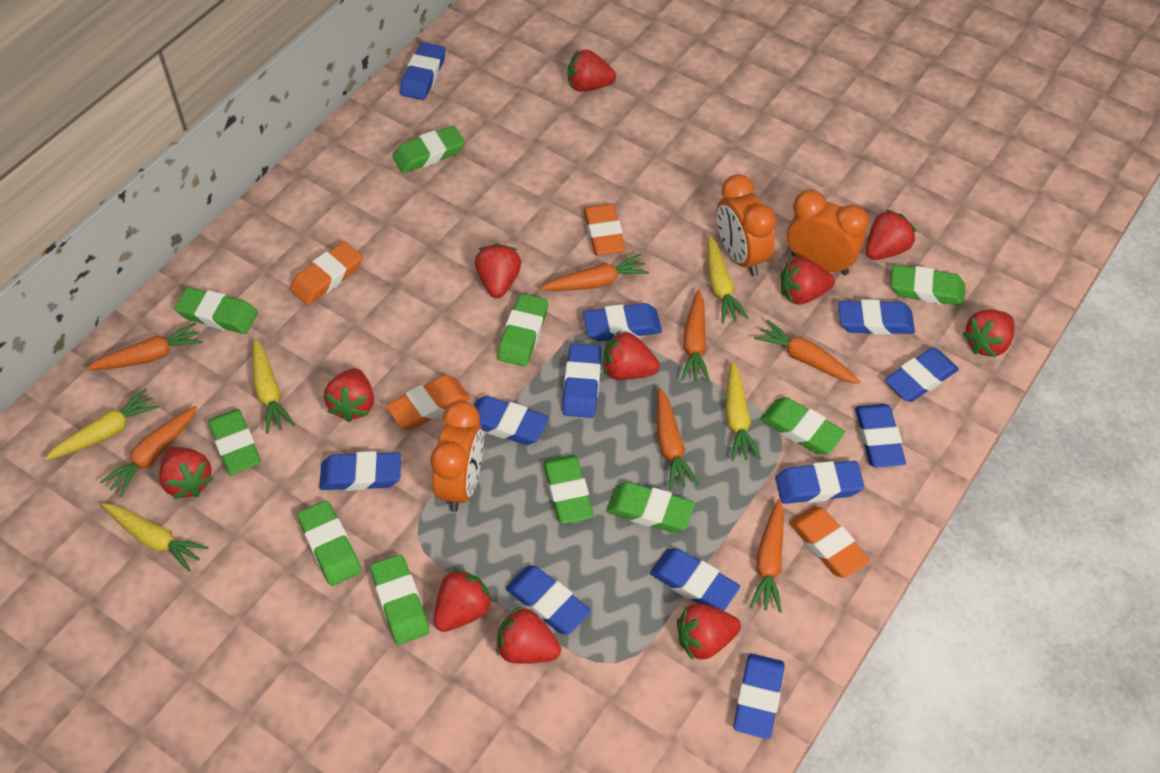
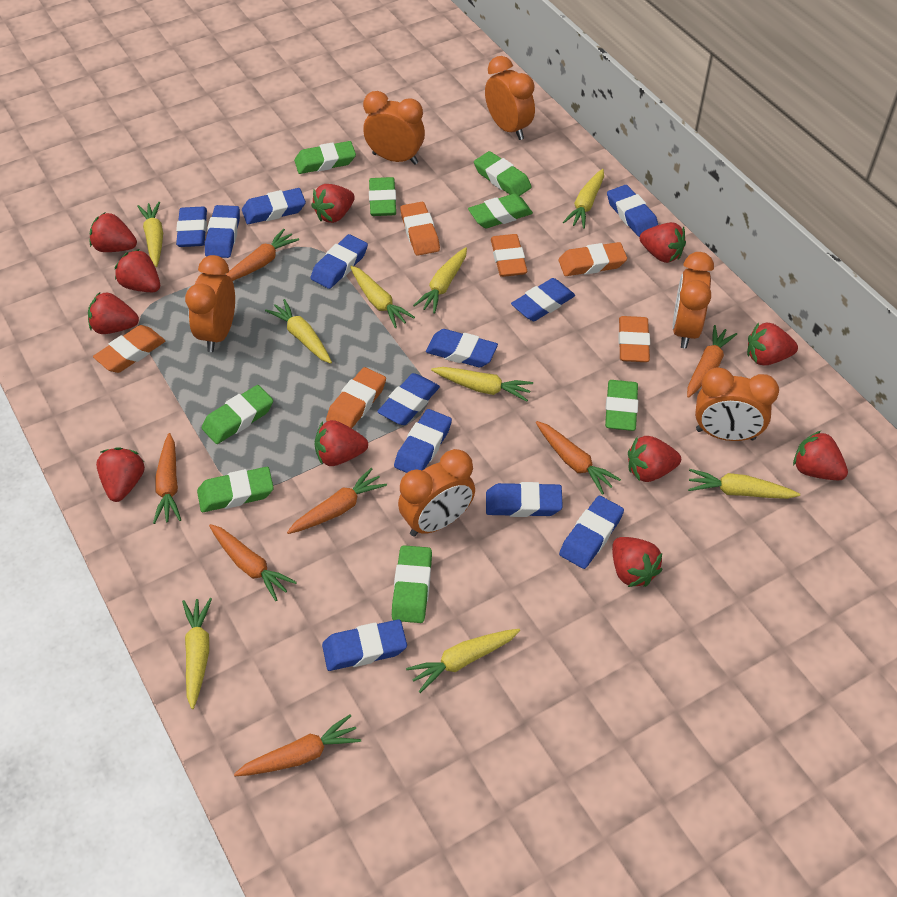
green eraser: [175,287,258,334] [208,409,261,475] [297,500,361,586] [370,554,429,645] [392,125,465,174] [497,294,548,367] [543,455,593,524] [606,482,695,533] [760,397,845,455] [891,265,965,306] = 10 -> [197,467,274,512] [202,385,273,444] [294,141,356,174] [369,177,396,216] [392,545,432,623] [468,194,533,228] [474,151,532,196] [605,380,638,431] = 8
orange clock: [431,400,484,512] [716,174,776,276] [787,190,869,275] = 3 -> [185,255,235,352] [363,91,425,165] [398,449,475,537] [485,56,535,140] [672,252,714,349] [695,367,779,441] = 6
orange eraser: [290,241,363,305] [386,375,470,430] [584,203,626,255] [789,506,870,578] = 4 -> [93,325,165,373] [326,367,386,428] [400,202,440,256] [491,234,527,277] [558,242,627,276] [618,316,650,362] = 6
yellow carrot: [45,388,159,460] [102,503,208,572] [253,339,295,434] [707,236,749,323] [725,362,761,461] = 5 -> [137,202,163,267] [182,598,212,709] [265,299,332,364] [350,266,415,328] [406,629,520,693] [413,247,467,314] [431,367,533,402] [563,169,604,229] [688,469,800,499] = 9

